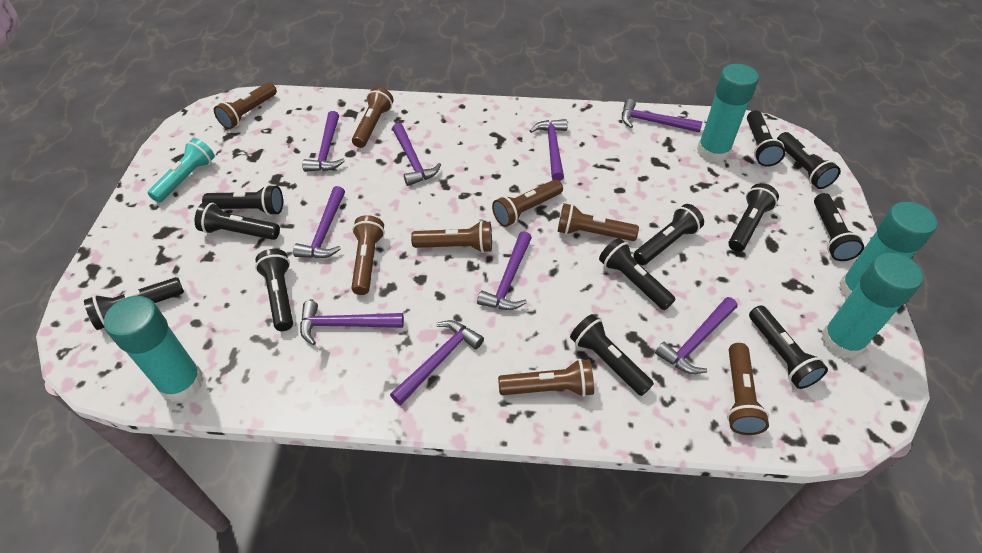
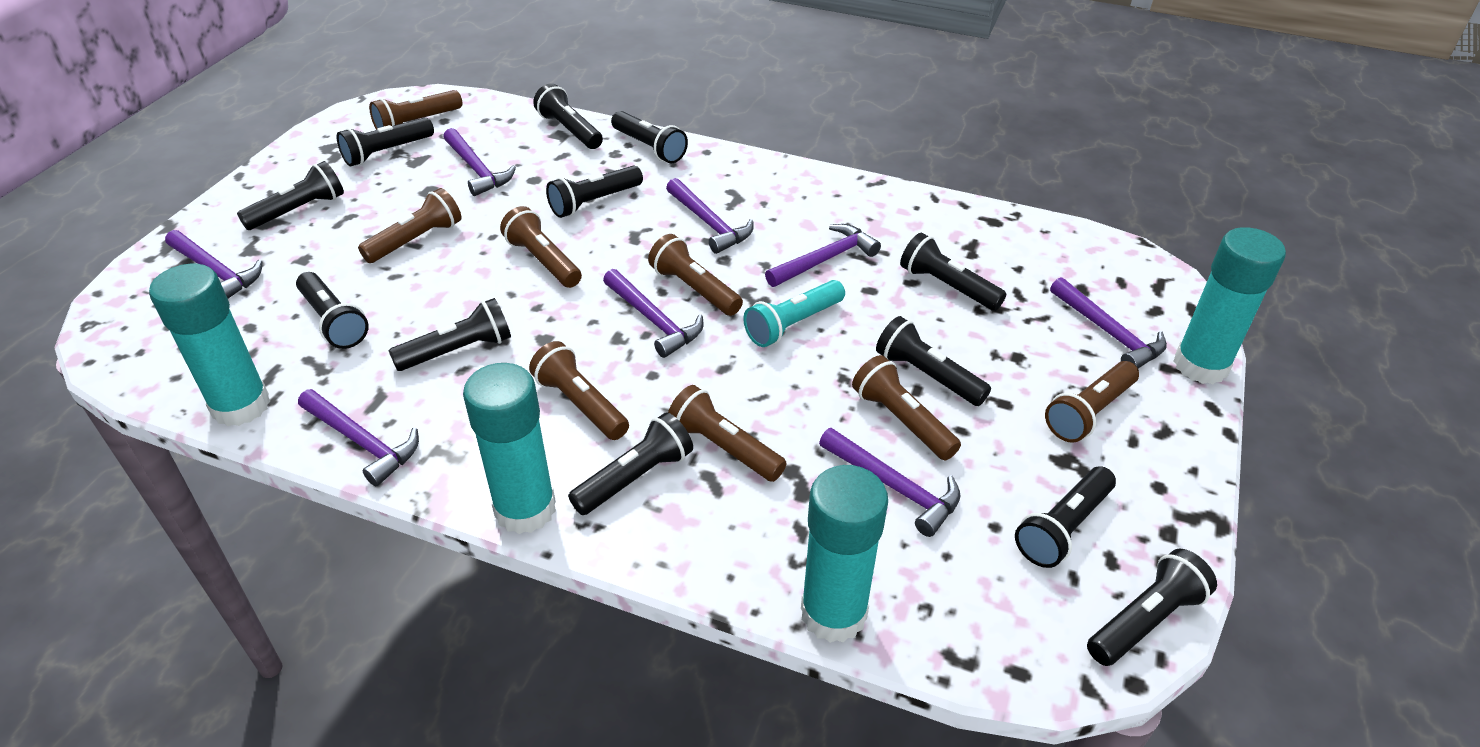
purple hammer: [293,186,345,258] [300,301,404,345] [302,111,345,172] [390,320,484,405] [392,123,441,186] [477,231,532,310] [529,119,567,181] [622,99,703,133] [655,297,737,374] = 9 -> [165,230,262,298] [298,389,419,486] [443,128,516,196] [603,269,703,358] [666,178,754,254] [765,224,881,287] [819,428,961,537] [1050,277,1167,368] = 8

